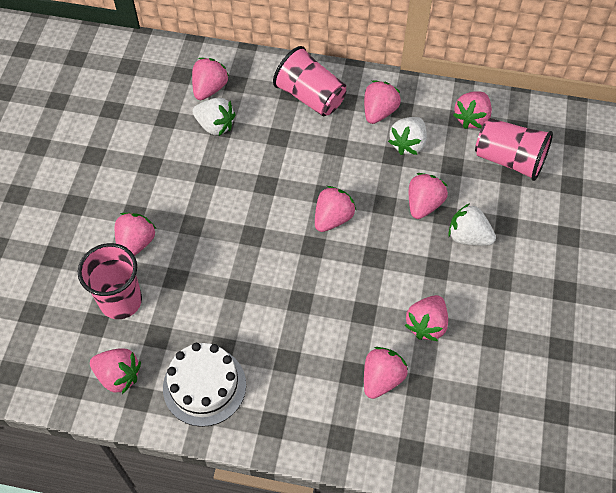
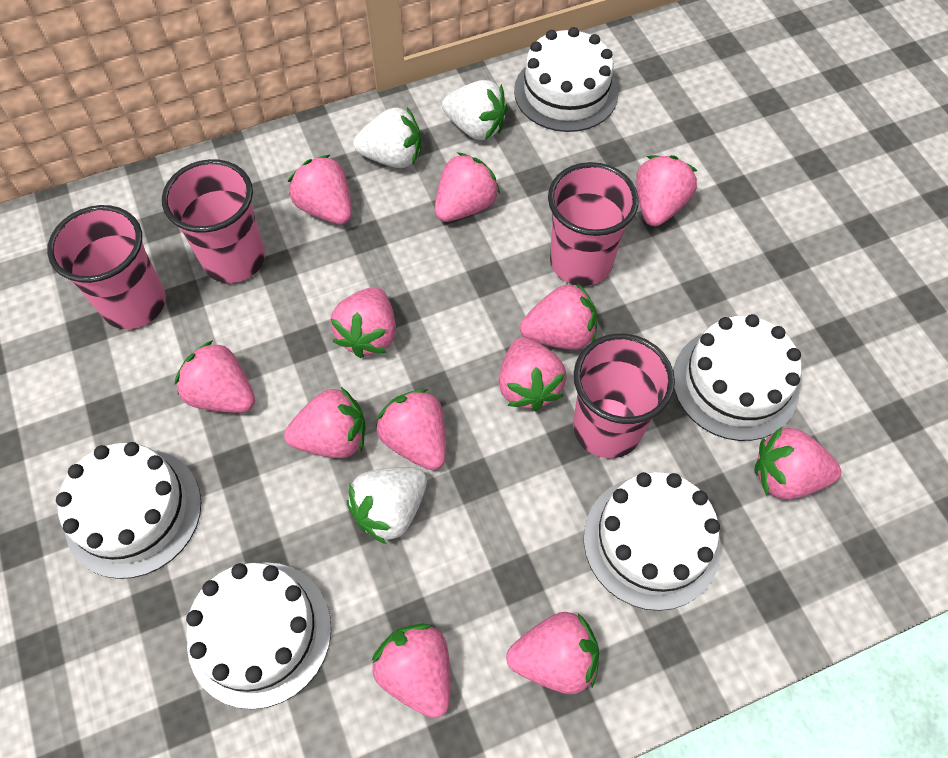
pink cup: [78,243,142,319] [273,46,346,116] [475,118,553,181] = 3 -> [47,205,166,329] [162,159,265,283] [548,162,639,286] [573,334,675,458] = 4
pink strawberry: [90,348,141,394] [115,213,156,256] [192,58,229,100] [315,186,356,232] [364,80,401,124] [364,347,408,399] [405,295,448,341] [409,173,448,219] [453,91,492,129] = 9 -> [175,340,255,413] [284,387,365,458] [288,155,352,225] [330,287,396,358] [372,623,451,718] [376,389,446,470] [435,152,500,222] [499,337,567,411] [506,612,599,694] [520,283,597,350] [636,155,698,226] [754,427,841,500] = 12
white cake: [163,343,246,427] = 1 -> [56,442,201,579] [186,562,331,709] [514,27,618,132] [584,472,721,611] [673,314,802,441] = 5

